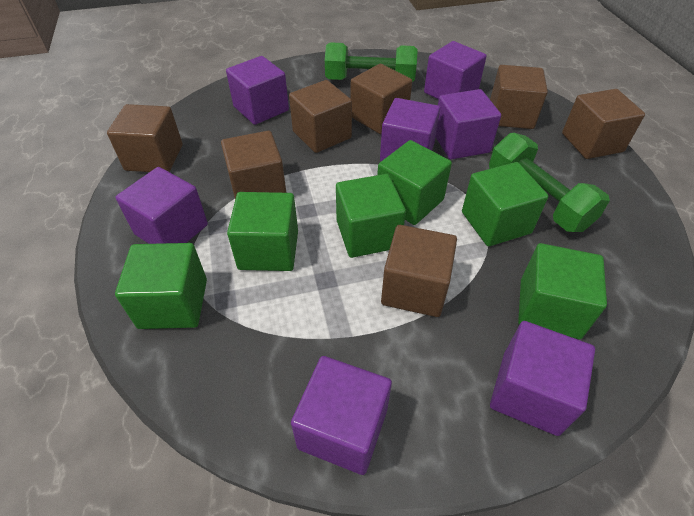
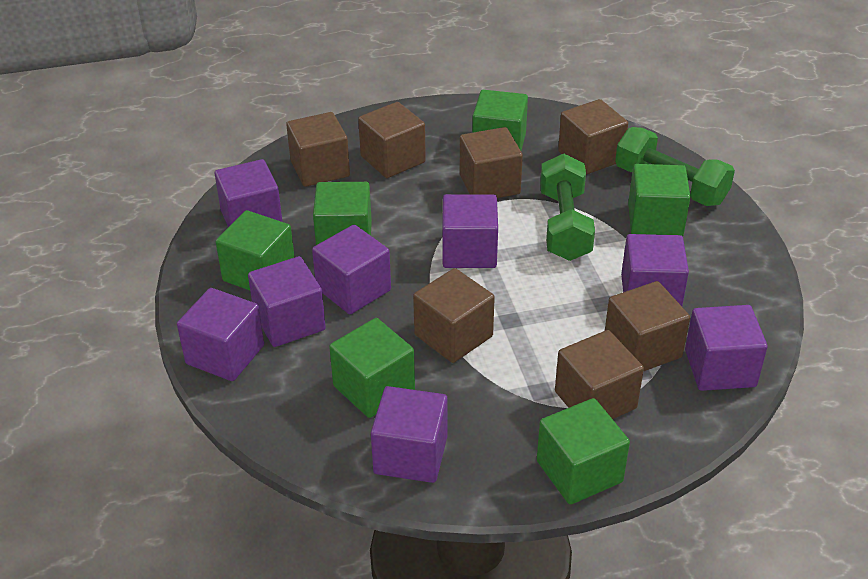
purple cube: [116,167,208,244] [226,56,289,125] [291,356,392,475] [380,98,440,161] [424,41,487,100] [436,89,501,159] [490,321,595,436] = 7 -> [177,288,264,381] [215,159,283,227] [248,256,326,347] [312,225,391,314] [371,386,448,483] [442,194,498,268] [621,234,689,306] [685,305,768,391] = 8

